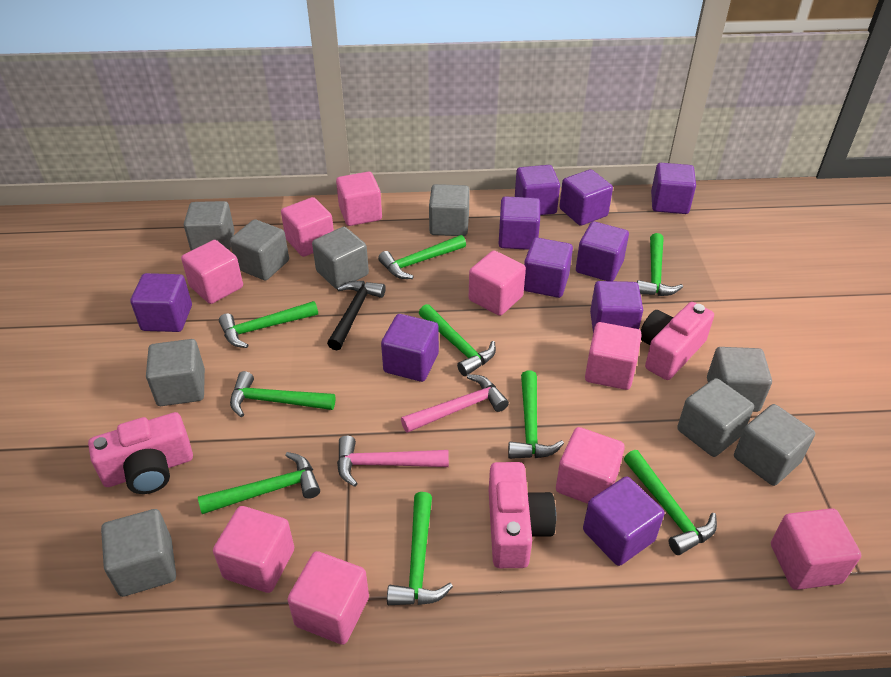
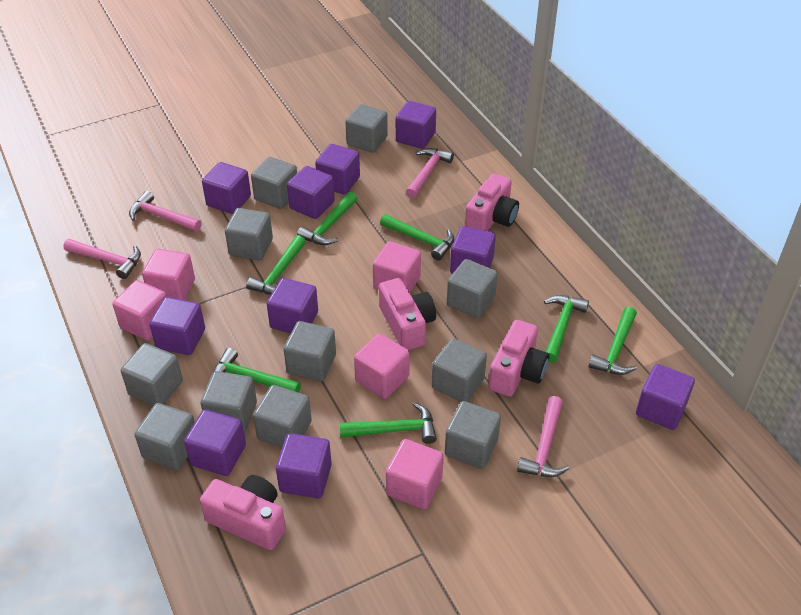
black hammer: [327,281,386,350] = 1 -> none = 0
green hammer: [198,452,320,514] [219,301,318,348] [230,371,335,417] [378,235,466,279] [387,492,453,605] [419,304,496,376] [508,370,564,459] [624,450,717,555] [637,233,683,296] = 9 -> [214,348,301,393] [246,235,306,295] [297,192,357,245] [340,402,437,444] [380,214,455,261] [544,295,589,363] [589,307,637,375] = 7
grey cube: [101,509,176,597] [146,339,205,406] [184,201,235,251] [230,219,289,280] [312,227,369,289] [429,184,470,236] [677,378,754,457] [707,347,772,412] [734,404,815,486] = 9 -> [121,343,183,406] [134,403,195,470] [201,371,257,432] [225,208,273,261] [251,157,297,209] [253,385,312,448] [284,321,336,381] [345,104,388,153] [432,338,487,402] [445,401,501,469] [447,259,498,318] = 11
pink camera: [88,412,193,494] [489,462,556,568] [641,302,714,380] = 3 -> [200,475,286,550] [379,278,436,350] [465,173,519,231] [488,320,549,397] = 4
pink cube: [181,240,243,304] [213,506,294,593] [281,197,334,257] [287,551,369,645] [336,172,382,226] [469,251,526,316] [556,427,625,504] [585,322,642,390] [771,508,861,590] = 9 -> [113,280,167,341] [142,249,195,300] [354,333,410,399] [373,241,421,293] [386,439,444,509] = 5
pink hammer: [337,436,449,487] [401,374,509,433] = 2 -> [64,239,141,279] [129,191,202,231] [406,148,454,198] [517,396,569,477] = 4

